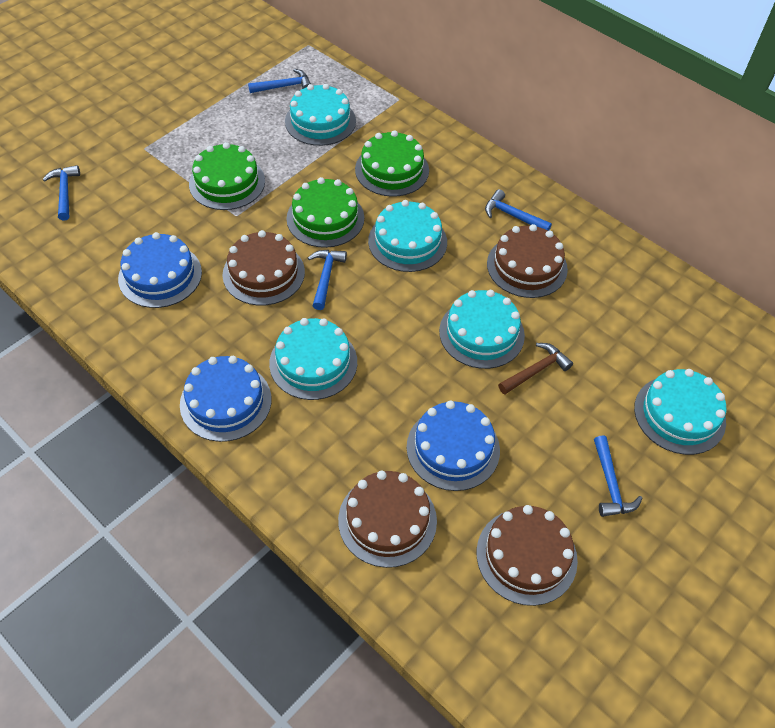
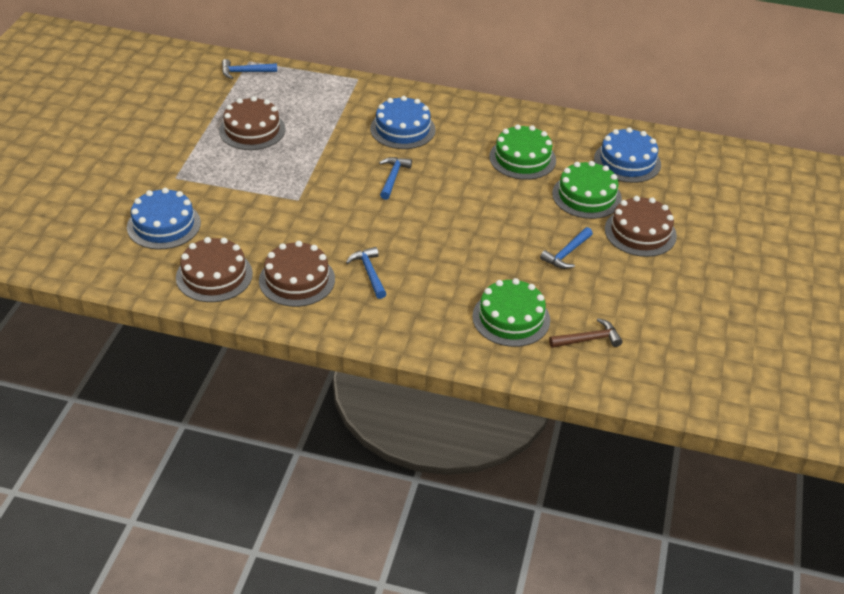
blue hammer: [43,165,80,221] [248,69,311,93] [308,250,347,310] [485,189,552,231] [594,436,643,517] = 5 -> [222,59,277,79] [346,247,386,299] [379,157,412,200] [540,227,593,269] = 4
turquoise cake: [269,318,357,400] [285,84,356,146] [368,200,447,272] [439,290,525,369] [634,369,726,455] = 5 -> none = 0

